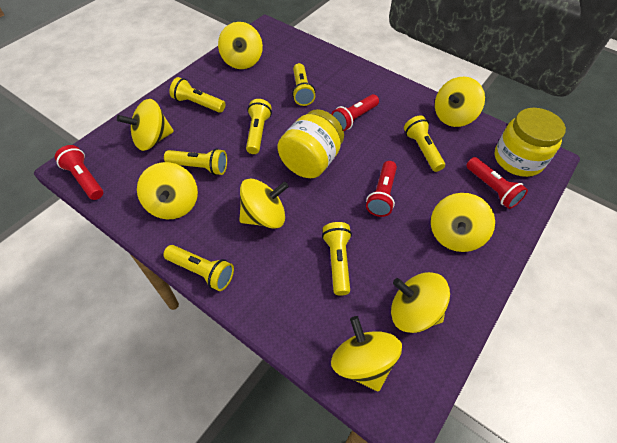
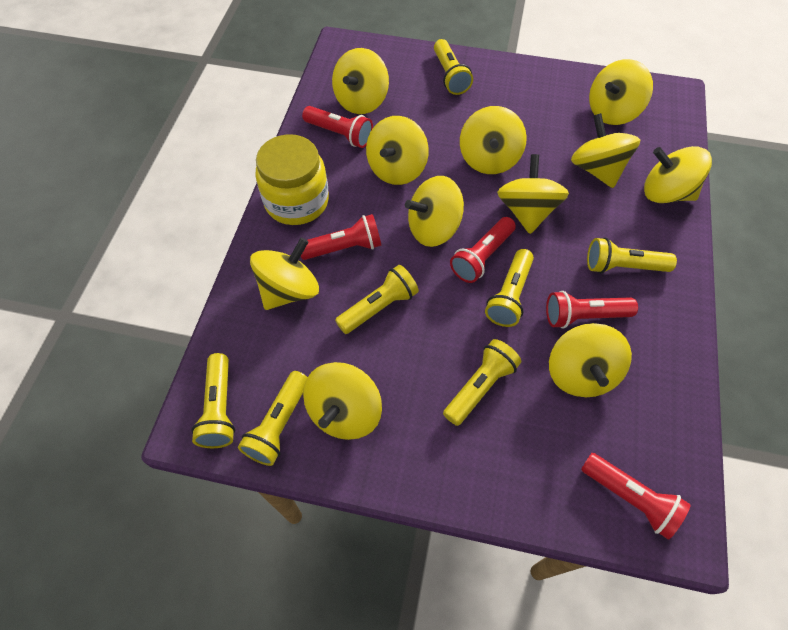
red flashlight: [55,145,103,200] [331,94,379,131] [366,161,397,217] [466,157,528,209] = 4 -> [301,214,381,260] [302,106,373,148] [450,217,516,283] [546,291,638,329] [581,453,691,540] = 5
yellow jar: [277,109,344,178] [494,108,566,177] = 2 -> [255,134,329,225] = 1
yellow spinning top: [117,99,174,151] [137,162,198,219] [218,22,263,69] [239,179,289,229] [331,316,402,391] [391,272,450,333] [431,193,495,252] [435,77,485,127] = 8 -> [250,238,319,310] [303,362,382,440] [332,48,389,114] [366,116,429,185] [405,176,464,247] [460,106,527,174] [497,154,569,234] [549,323,632,397] [571,113,640,188] [589,59,653,125] [644,146,712,203] = 11

